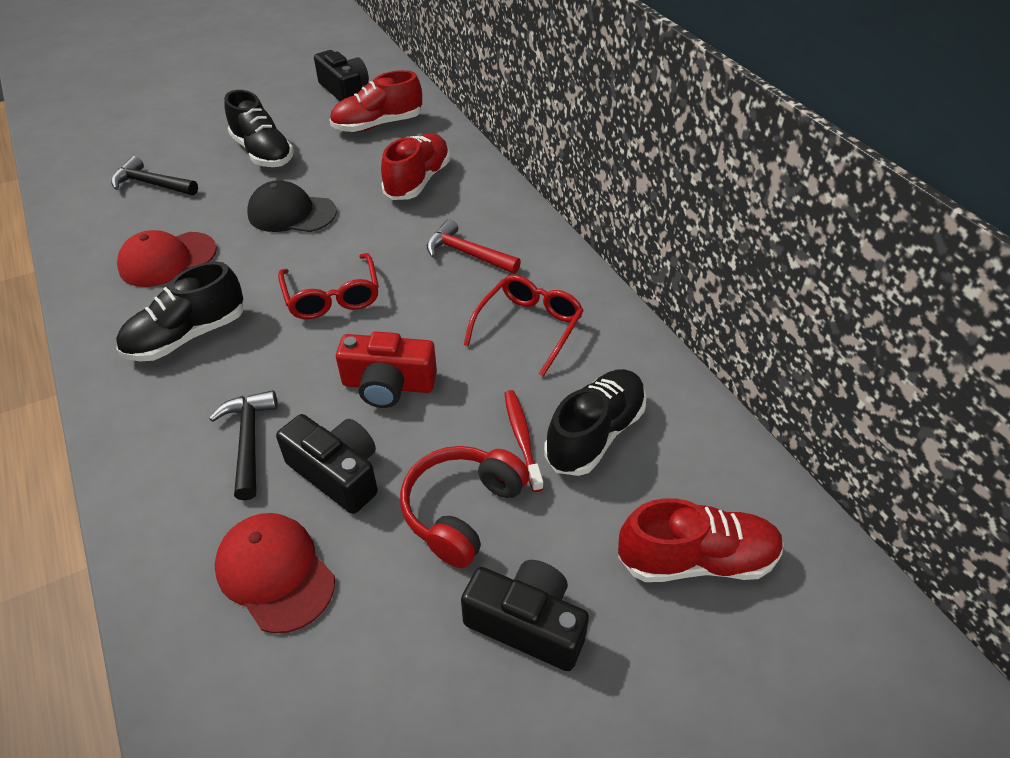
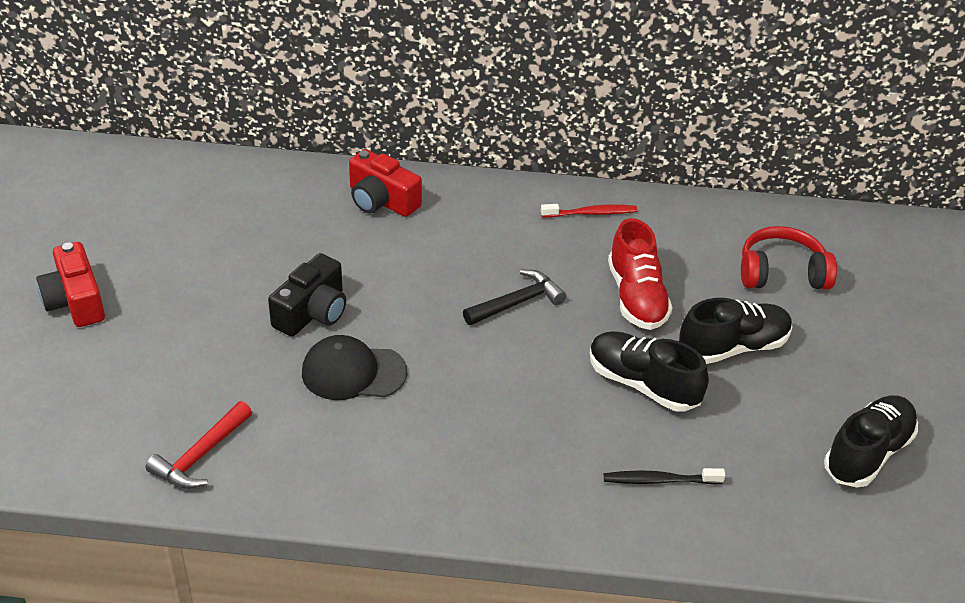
black camera: [276,414,378,514] [314,50,369,101] [461,560,589,671] = 3 -> [268,253,346,336] = 1
black hammer: [111,156,198,195] [209,390,278,500] = 2 -> [463,270,566,325] = 1
black toothbrush: none = 0 -> [604,468,725,484] = 1
red camera: [336,331,437,408] = 1 -> [36,242,105,327] [349,149,422,217] = 2
red cap: [117,230,217,287] [214,513,335,634] = 2 -> none = 0
red glasses: [278,253,379,319] [464,275,584,377] = 2 -> none = 0
red shoe: [329,70,422,132] [381,133,450,200] [618,498,784,582] = 3 -> [608,218,673,330] = 1

